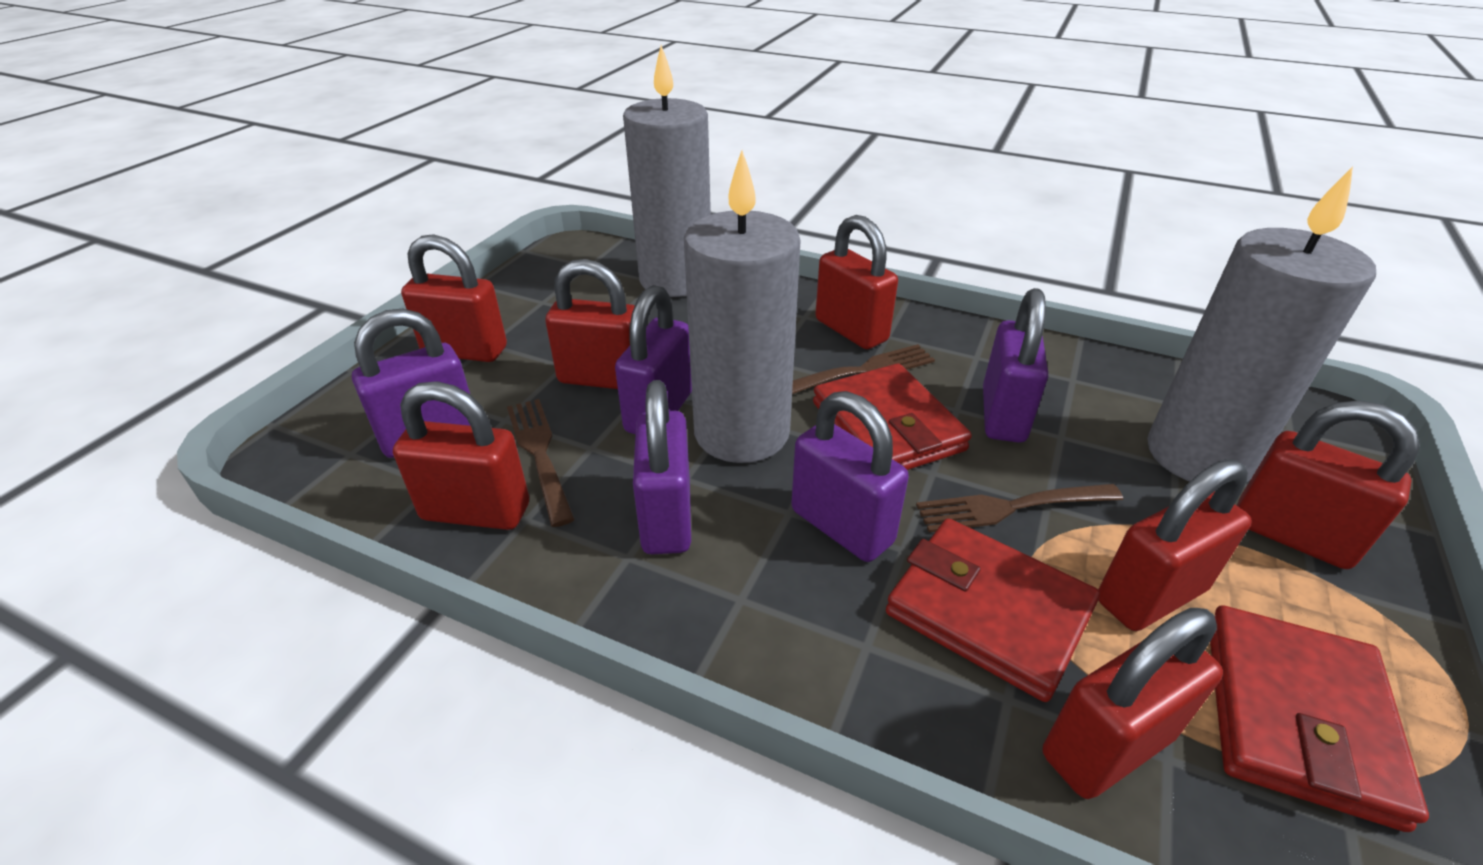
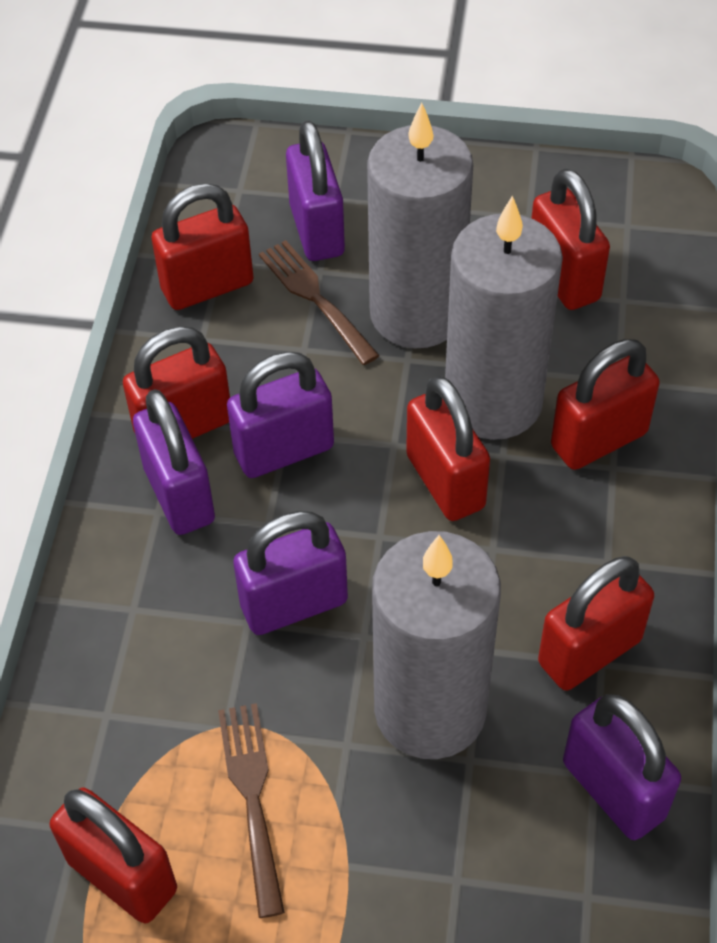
brown fork: [507,399,575,527] [792,344,935,394] [916,484,1123,533] = 3 -> [218,703,285,918] [259,240,380,365] = 2
red wallet: [813,363,972,470] [886,518,1100,702] [1210,605,1429,832] = 3 -> none = 0

